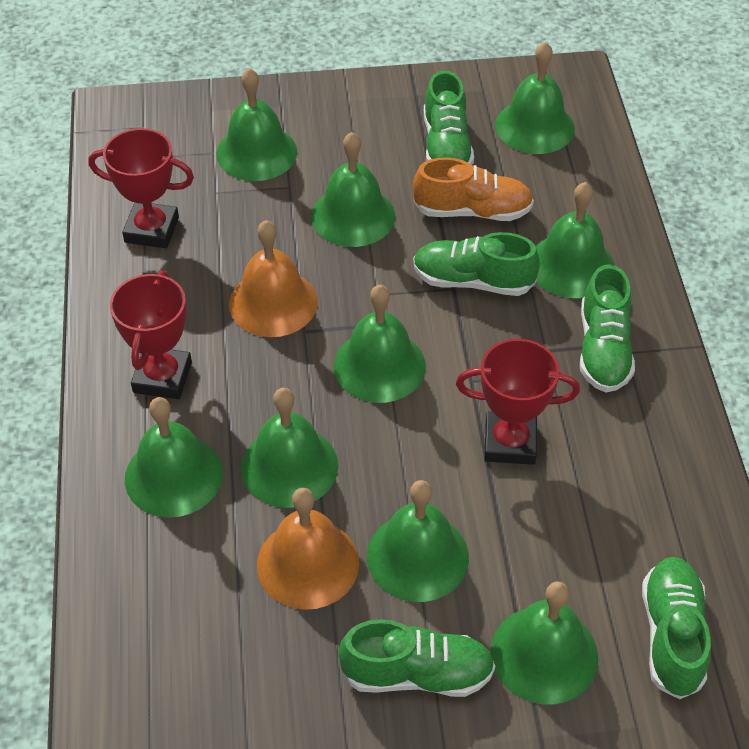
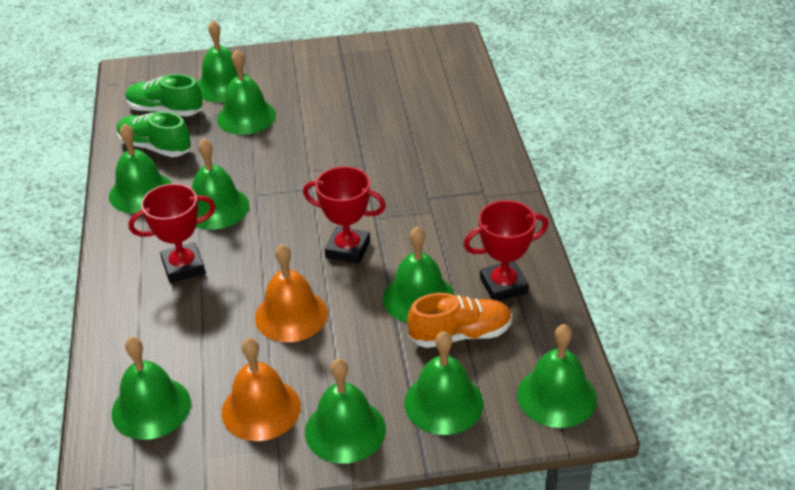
green shoe: [338,619,495,697] [413,232,540,296] [424,70,474,165] [580,264,635,392] [642,557,711,699] = 5 -> [117,111,191,157] [125,74,202,117] = 2

